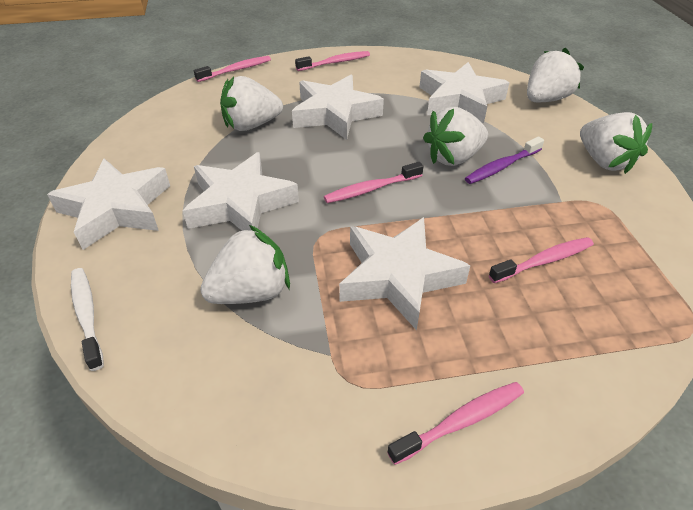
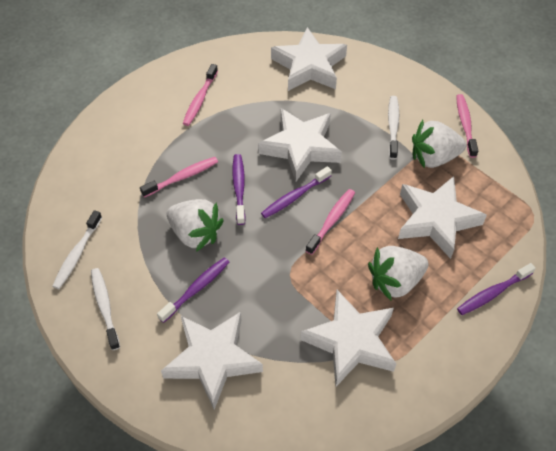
pink toothbrush: [194,56,271,82] [295,51,370,71] [324,162,424,203] [387,382,524,465] [489,237,594,283] = 5 -> [140,157,218,198] [183,64,218,126] [306,189,355,255] [456,94,478,158] = 4
purple toothbrush: [465,136,544,184] = 1 -> [157,257,230,323] [233,154,246,225] [261,166,332,218] [457,263,536,315] = 4
white strawberry: [200,224,290,304] [220,76,283,131] [423,107,488,166] [527,47,584,102] [580,112,652,174] = 5 -> [167,199,224,252] [368,246,428,301] [412,120,466,169] = 3
white toothbrush: [71,268,104,371] = 1 -> [52,210,102,289] [91,268,120,350] [388,96,399,159] = 3

